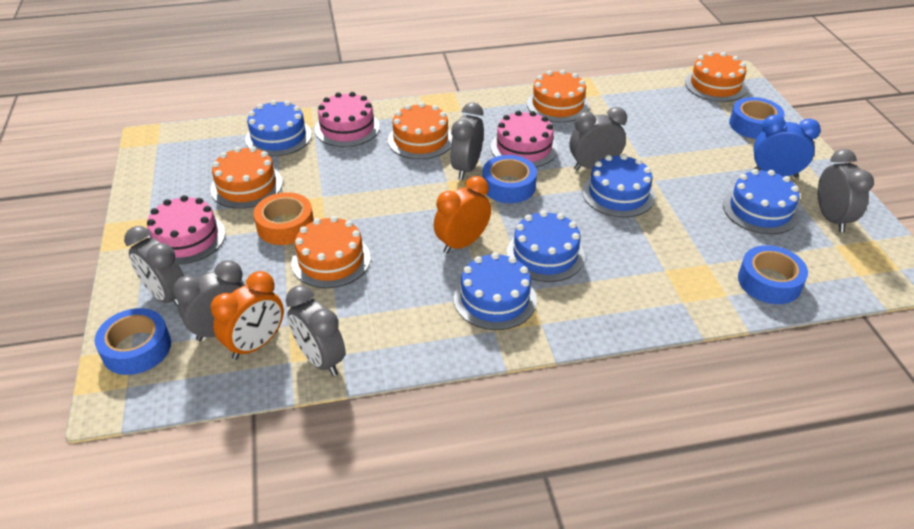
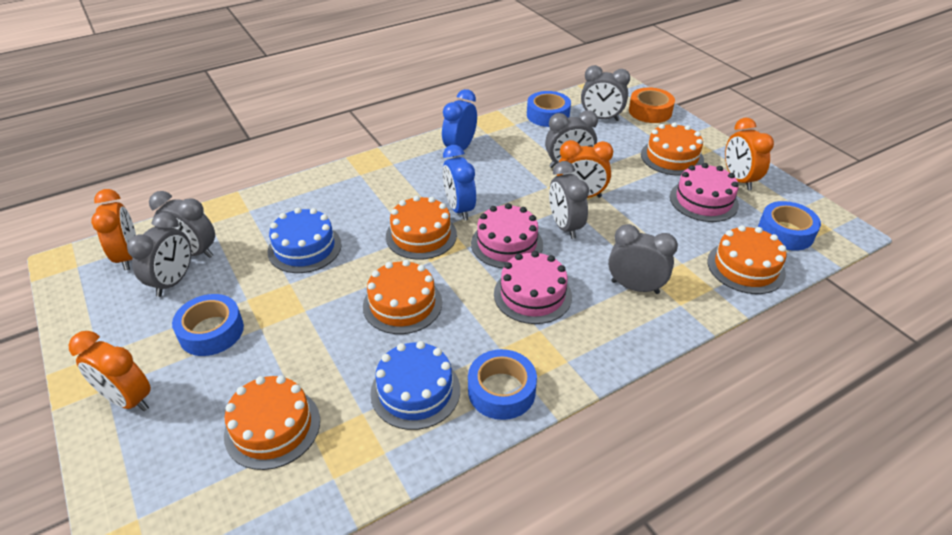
blue cake: [245,100,312,156] [454,252,537,330] [506,210,585,282] [582,154,655,217] [723,169,800,234] = 5 -> [268,208,342,273] [370,341,460,430] = 2
blue clock: [753,115,821,178] = 1 -> [442,89,477,157] [443,145,476,221] = 2
orange clock: [210,271,284,360] [434,176,491,254] = 2 -> [69,331,151,411] [91,189,136,271] [557,140,613,198] [725,118,774,190] = 4

